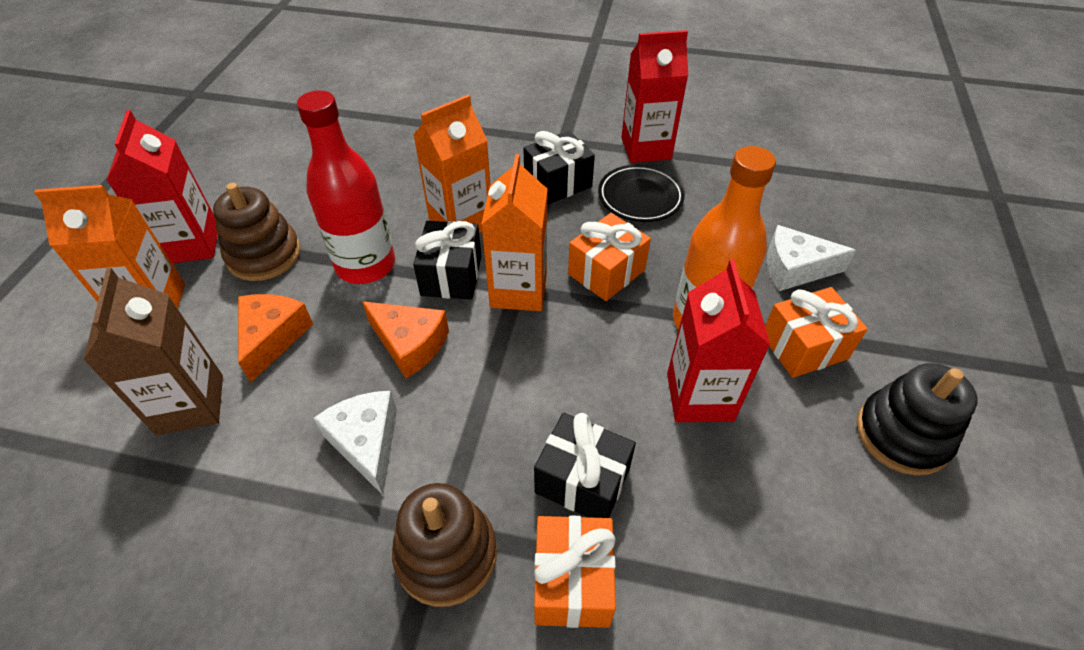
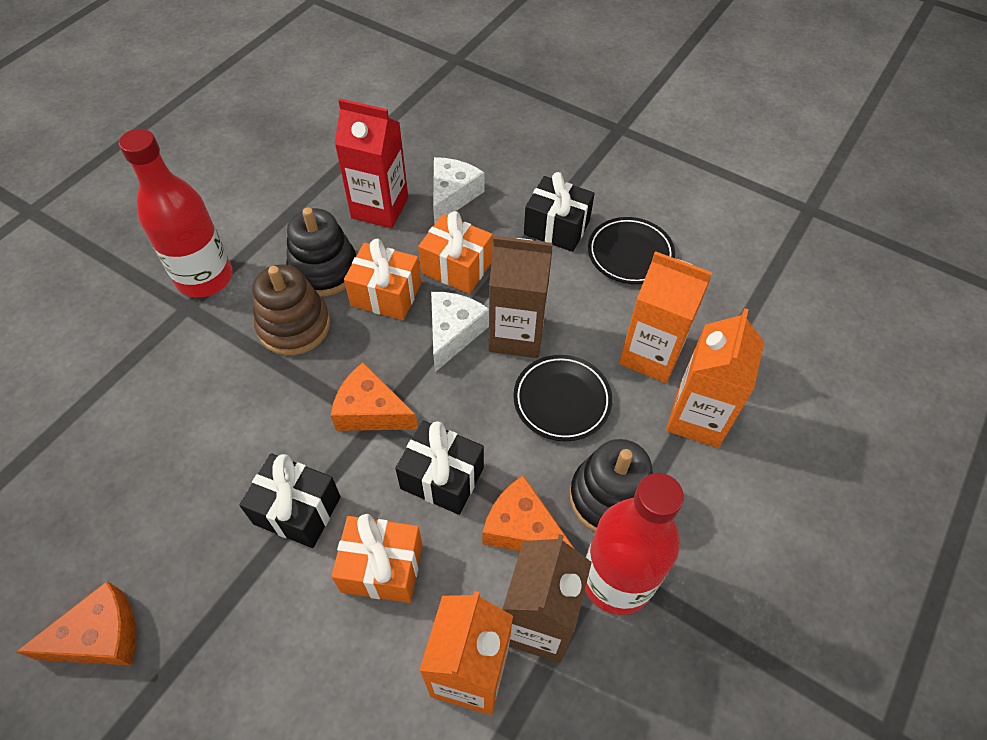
black plate: [598,165,685,222] = 1 -> [513,355,613,441] [588,217,675,284] = 2
black stacking toy: [857,363,978,475] = 1 -> [286,207,356,297] [570,439,653,532] = 2
brown carton: [83,268,223,435] = 1 -> [489,236,552,358] [503,534,592,663] = 2
brown stacking toy: [213,183,301,281] [392,483,497,607] = 2 -> [253,264,330,355] = 1
orange bottle: [673,146,776,329] = 1 -> none = 0
orange cheese: [238,294,313,382] [362,301,449,378] = 2 -> [16,581,136,666] [331,362,418,431] [483,475,574,551] = 3
red bottle: [297,90,395,284] = 1 -> [119,129,233,298] [585,473,684,615] = 2
red carton: [106,110,218,263] [621,30,688,163] [667,260,770,422] = 3 -> [335,99,408,229] = 1

